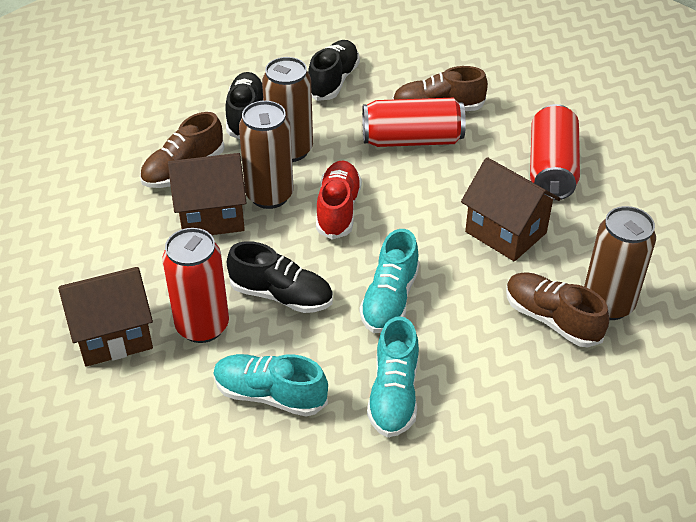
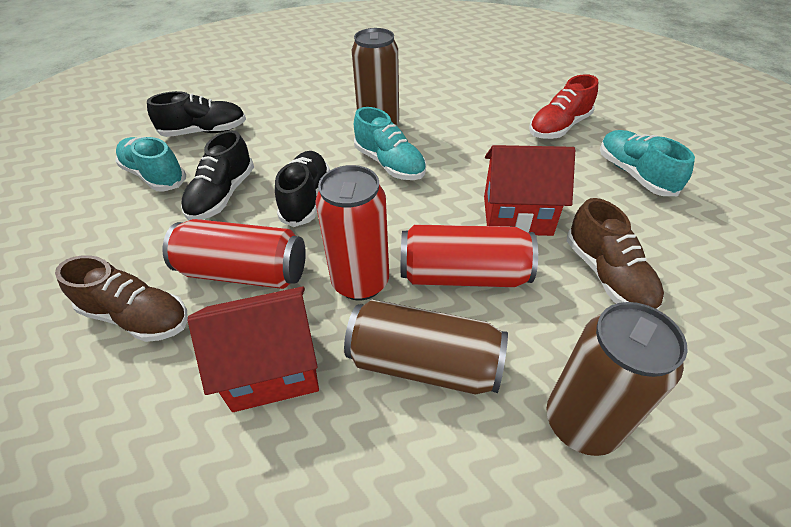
brown house: [58,267,153,367] [168,153,247,235] [461,157,561,261] = 3 -> none = 0
brown shoe: [140,112,225,188] [392,66,488,111] [506,272,609,347] = 3 -> [55,255,188,342] [567,198,664,310] = 2
red house: none = 0 -> [188,287,319,412] [484,145,575,236] = 2

